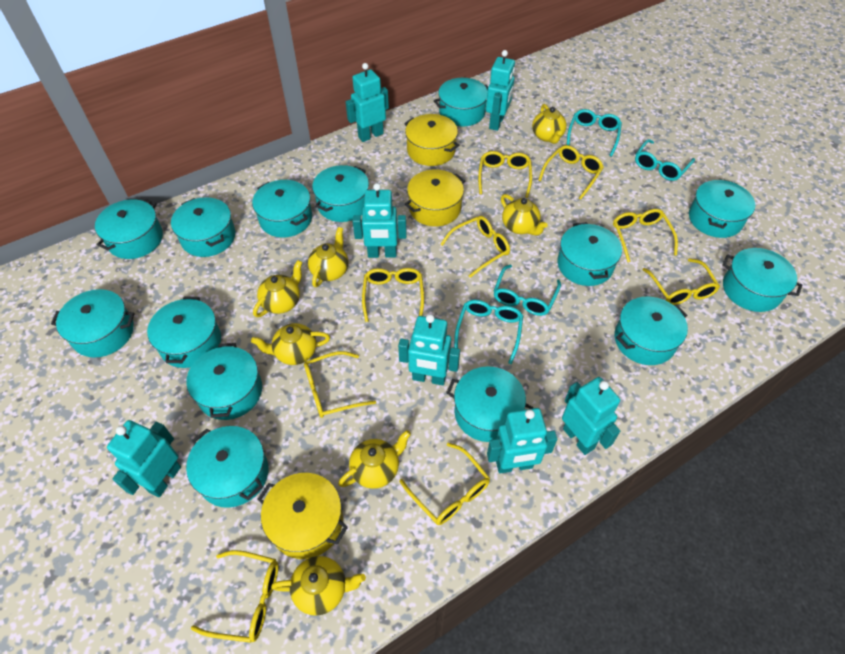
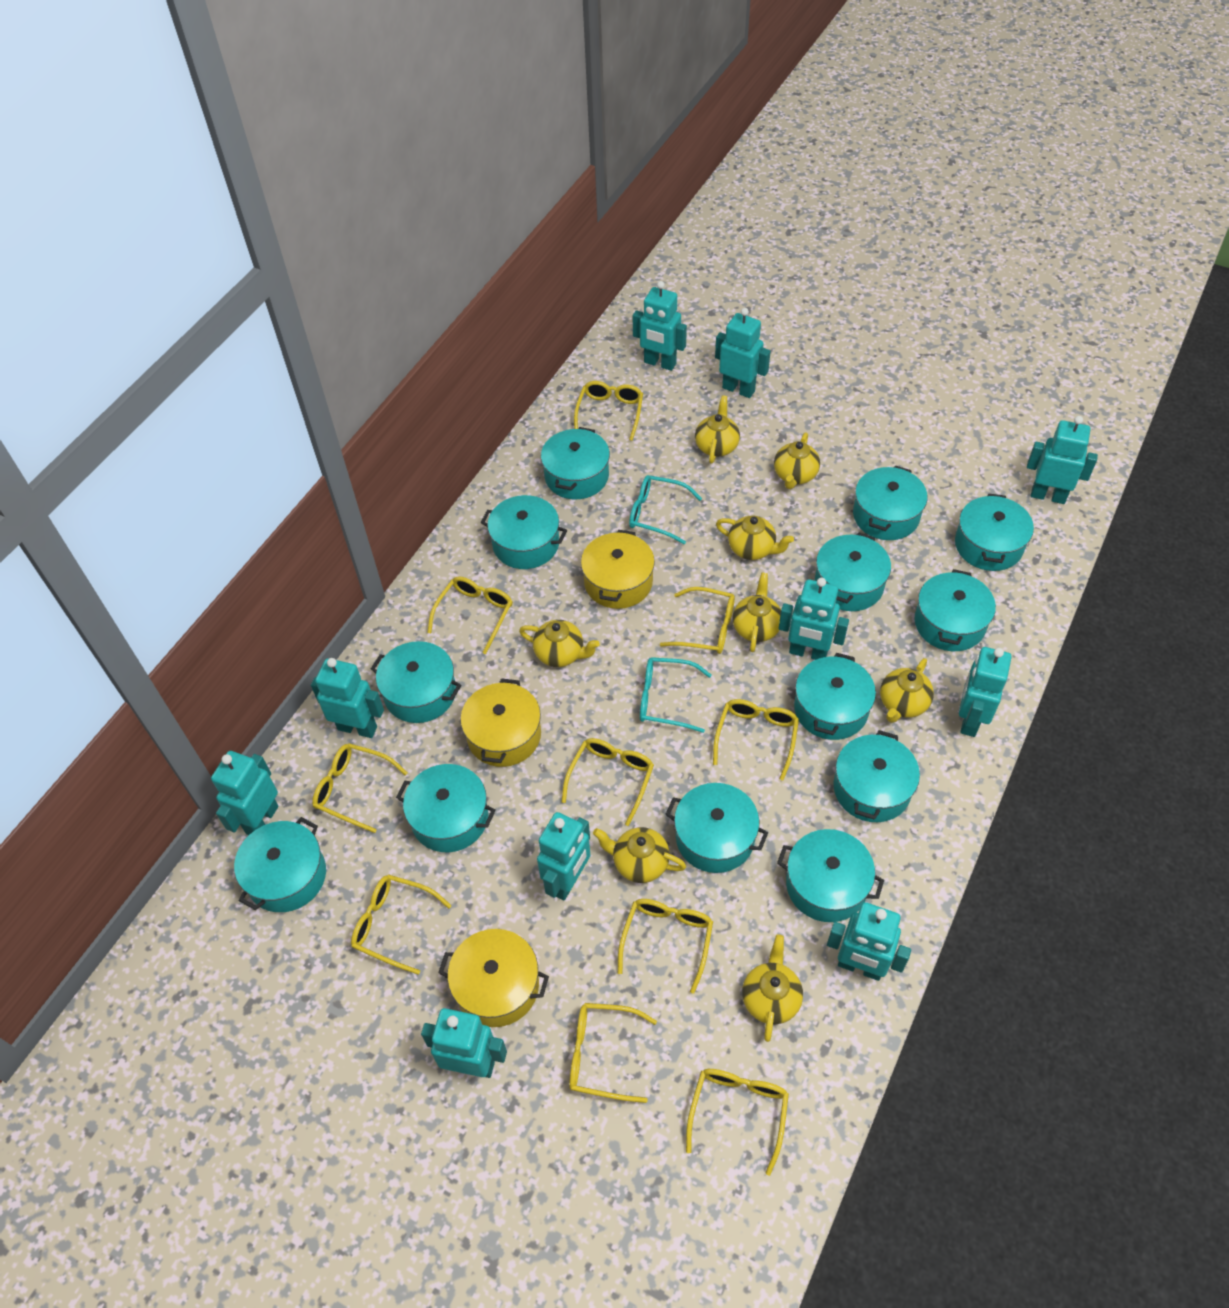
turquoise glasses: [454,300,523,364] [493,265,561,316] [567,109,622,157] [635,139,695,181] = 4 -> [629,475,702,544] [640,657,712,733] = 2
turquoise pot: [51,289,134,357] [95,199,163,259] [147,297,221,368] [171,197,235,257] [186,343,262,420] [186,426,268,508] [252,180,312,238] [312,165,369,222] [434,78,488,127] [446,366,533,442] [557,222,622,286] [615,297,688,365] [689,180,755,238] [722,248,803,312] = 14 -> [234,817,326,912] [371,641,461,723] [396,764,496,852] [481,495,567,569] [541,427,610,499] [665,783,768,873] [777,829,884,922] [794,653,876,740] [815,532,891,611] [834,730,920,822] [853,465,927,540] [915,569,996,651] [955,493,1034,571] = 13
turquoise robot: [107,420,181,497] [346,63,389,142] [353,183,407,258] [398,314,460,385] [486,50,515,131] [487,408,557,473] [562,377,620,455] = 7 -> [211,751,278,835] [311,658,384,738] [421,1008,507,1078] [537,812,590,900] [633,281,687,371] [715,308,771,398] [779,578,849,660] [827,902,911,981] [959,647,1012,737] [1027,416,1098,504] = 10
yellow glasses: [191,550,278,643] [304,351,376,418] [362,268,424,322] [399,443,490,525] [440,216,510,278] [478,151,532,198] [538,145,604,200] [613,209,678,262] [642,258,720,305] = 9 -> [312,743,408,833] [351,874,452,975] [427,577,513,654] [561,738,654,826] [569,1003,657,1103] [574,381,643,441] [618,899,713,993] [660,587,735,654] [686,1069,789,1176] [713,699,799,781] = 10
yellow teapot: [251,323,330,365] [253,260,303,317] [271,556,366,616] [308,227,348,287] [338,430,411,489] [501,194,548,236] [532,104,567,144] = 7 -> [519,620,600,667] [593,827,686,883] [695,395,740,464] [716,516,794,560] [732,572,781,652] [742,934,803,1042] [774,433,820,489] [880,658,934,723] = 8

